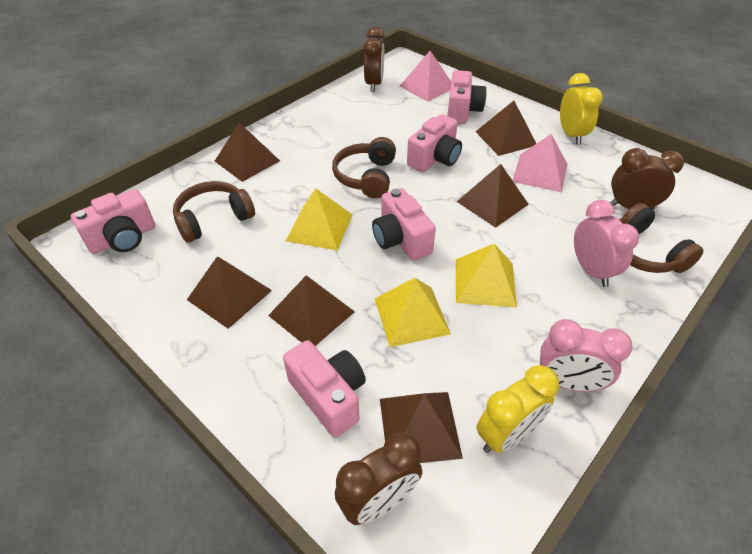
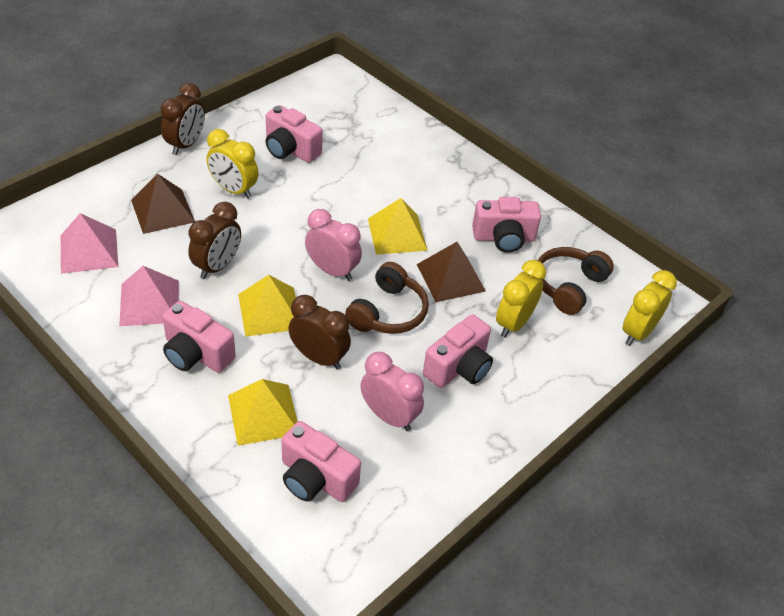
brown headphones: [173,181,255,243] [332,137,396,198] [619,203,704,273] = 3 -> [345,262,429,334] [538,247,614,315] = 2
brown pyramid: [187,256,272,329] [215,123,280,182] [268,275,355,346] [380,392,463,463] [457,164,529,228] [476,101,537,156] = 6 -> [131,173,195,234] [417,242,486,302] = 2
yellow clock: [476,365,559,453] [560,73,603,145] = 2 -> [207,129,258,199] [496,260,546,338] [623,270,677,346] = 3

